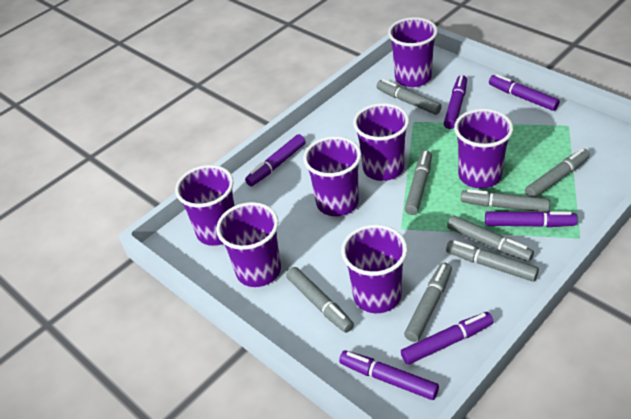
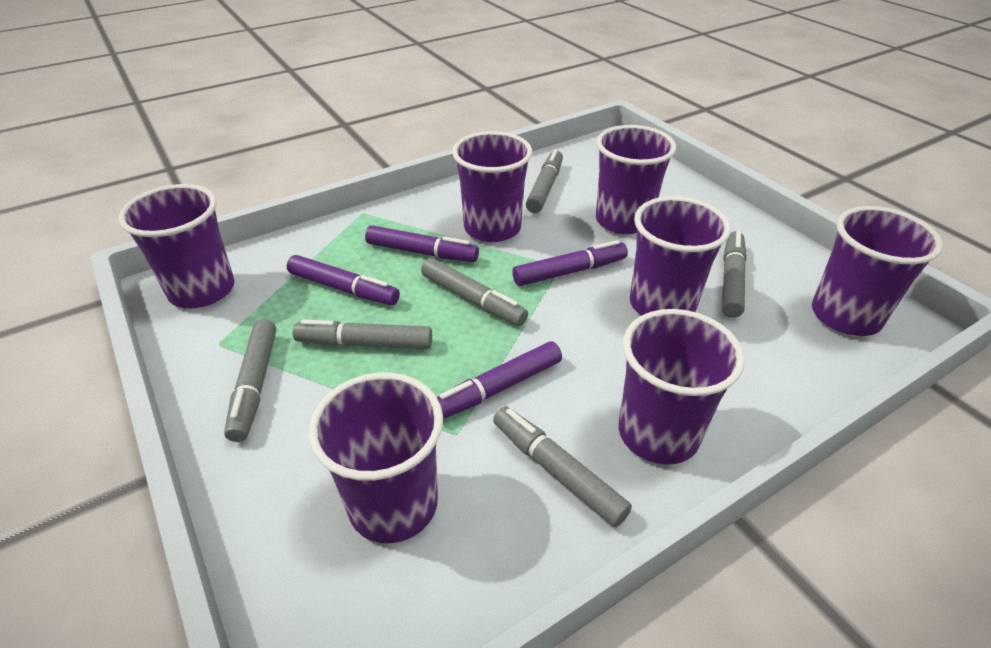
grey marker: [286,267,354,333] [377,79,442,115] [404,263,452,342] [405,150,432,215] [446,240,539,282] [447,215,534,262] [461,189,550,213] [525,149,590,197] = 8 -> [224,319,276,442] [293,319,432,349] [421,258,528,326] [493,406,632,527] [526,149,563,213] [722,231,747,318] = 6
purple marker: [245,134,306,186] [339,350,439,400] [401,312,494,365] [444,75,467,129] [485,211,578,227] [489,74,560,111] = 6 -> [287,255,400,305] [365,225,479,262] [437,341,562,419] [512,240,628,286] = 4

